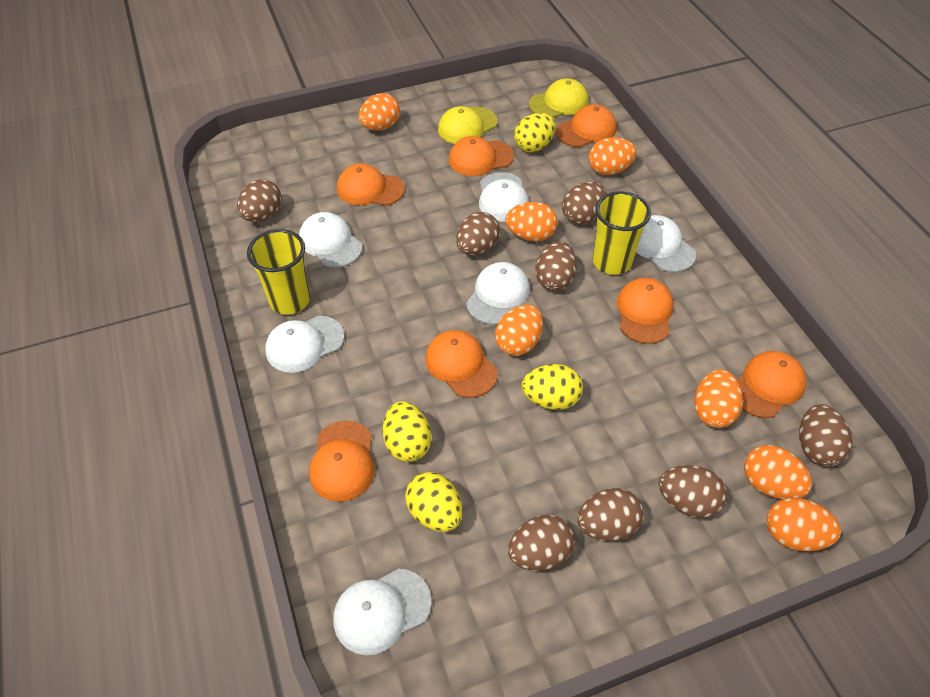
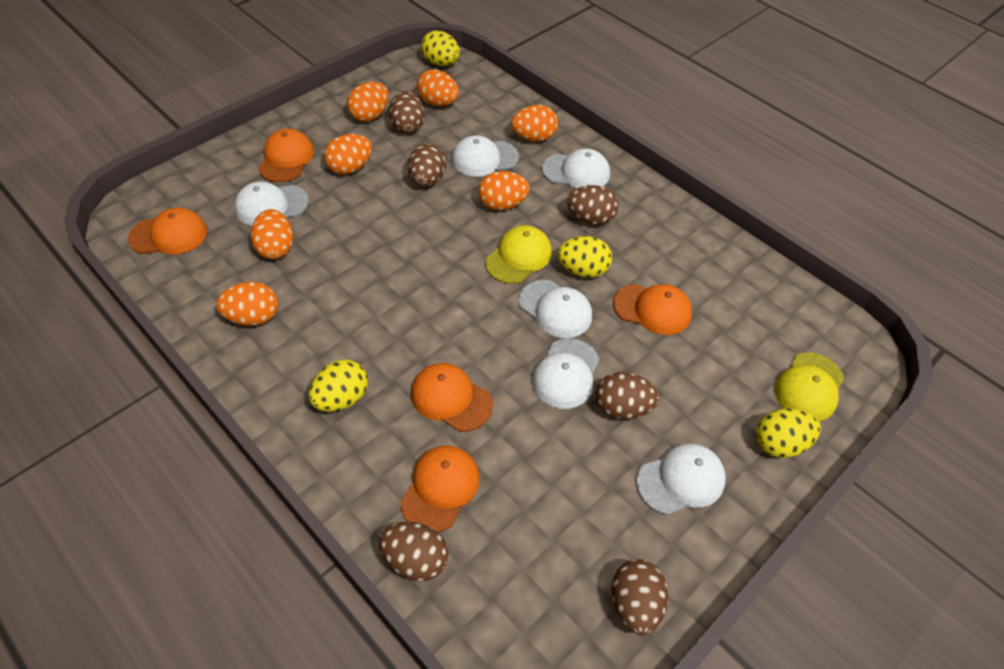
brown egg: [237,179,282,222] [456,212,500,255] [508,515,575,571] [535,241,577,291] [562,182,607,225] [577,488,644,541] [658,465,727,518] [799,404,853,466] = 8 -> [379,522,448,581] [389,91,425,134] [408,144,446,187] [567,185,619,225] [595,372,659,419] [612,559,668,635] = 6
orange cap: [309,421,375,502] [337,163,405,206] [425,330,498,398] [449,136,514,176] [556,104,617,147] [617,278,674,344] [737,351,807,418] = 7 -> [128,208,207,254] [258,129,314,182] [400,445,480,532] [411,363,493,432] [613,284,692,335] = 5
yellow cup: [247,229,310,314] [593,191,651,275] = 2 -> none = 0

